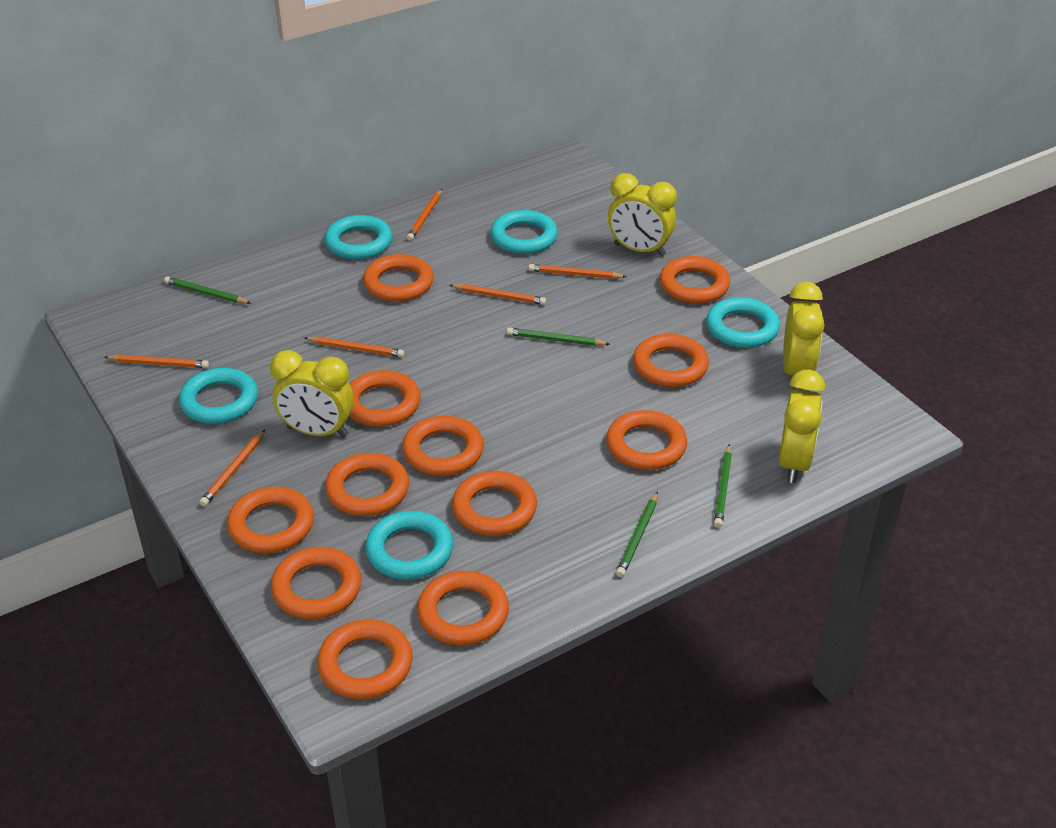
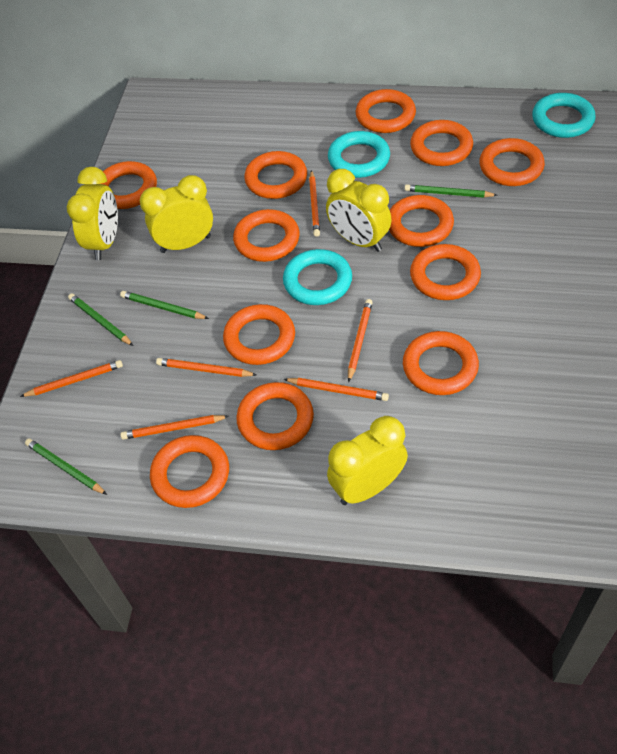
turquoise ring: [179,368,258,424] [324,215,392,259] [365,511,453,580] [490,210,558,254] [706,297,780,348] = 5 -> [283,249,352,305] [328,131,390,178] [532,93,596,138] = 3

